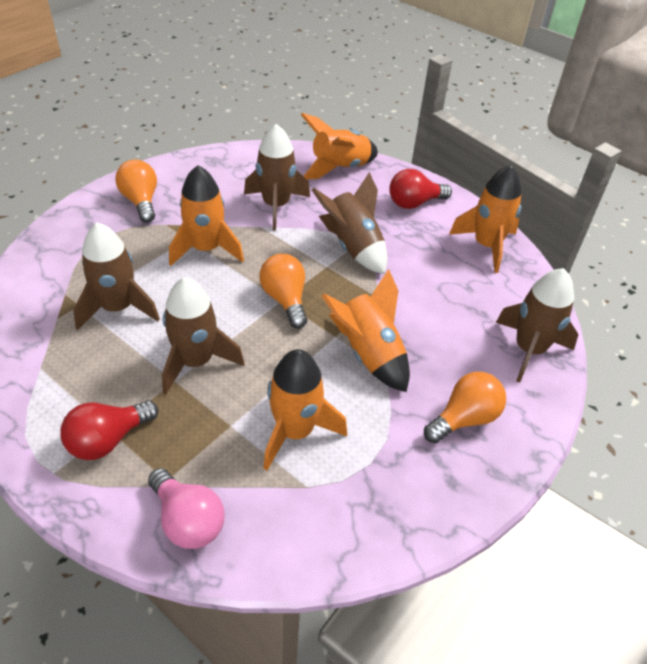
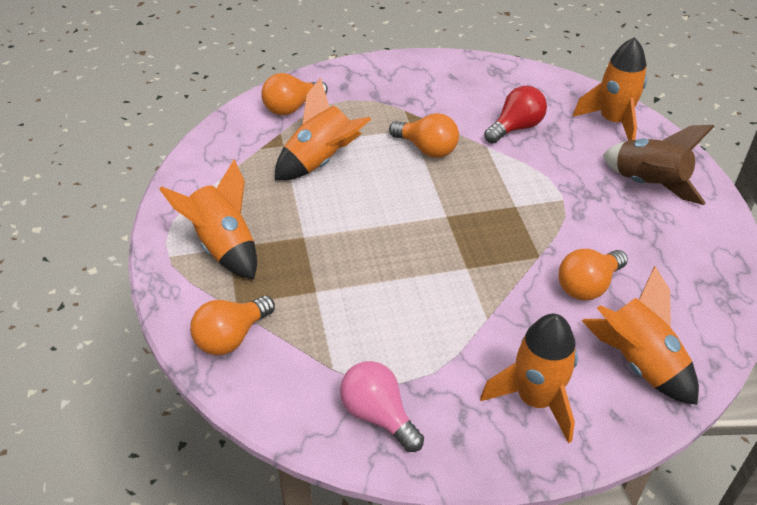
brown rocket: [73,223,160,330] [162,277,244,395] [244,124,310,230] [312,172,387,274] [496,268,578,383] = 5 -> [603,125,715,205] = 1
orange light bulb: [115,159,157,223] [259,254,307,329] [424,372,506,443] = 3 -> [190,296,275,355] [261,73,328,116] [389,113,459,158] [558,249,628,301] = 4
red light bulb: [60,400,158,460] [389,169,452,209] = 2 -> [484,86,547,144] = 1

